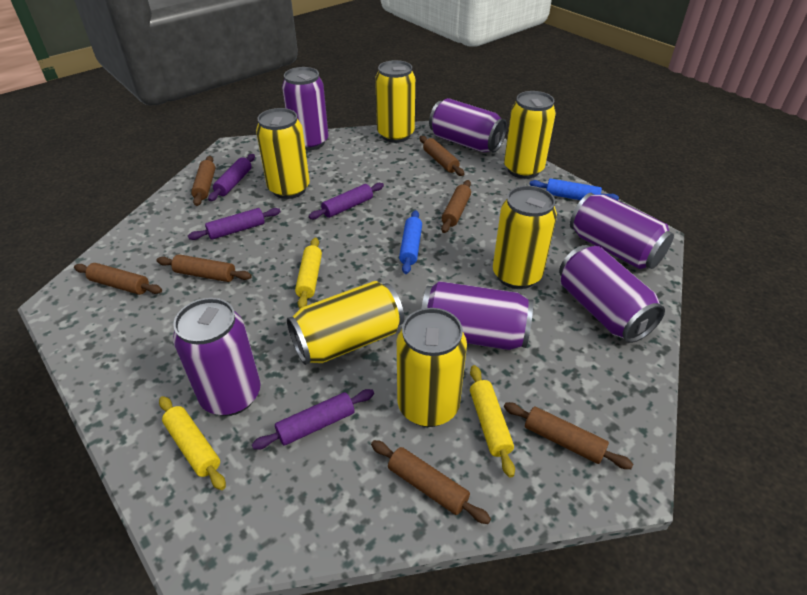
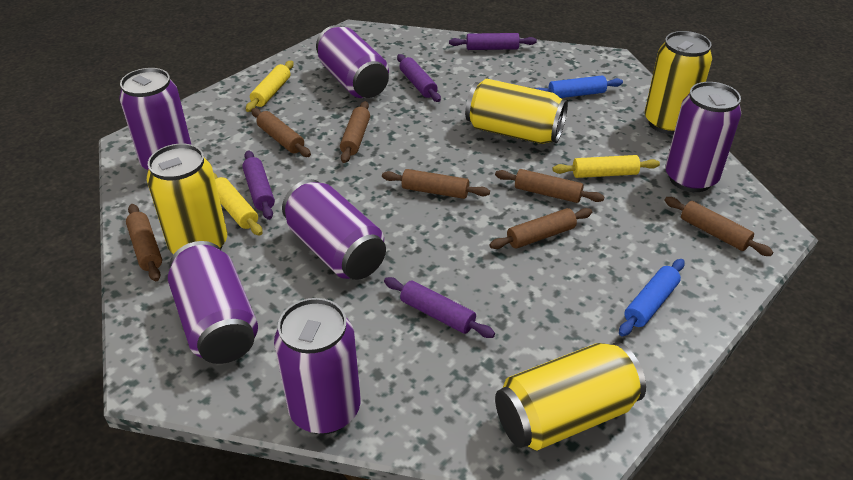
yellow can: [256,108,310,199] [287,281,404,365] [375,60,415,143] [397,308,467,427] [493,186,557,289] [504,91,556,179] = 6 -> [147,144,227,254] [465,79,568,144] [495,342,646,451] [645,31,712,134] = 4

